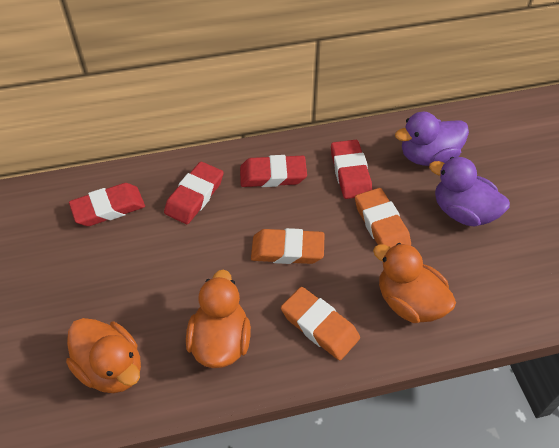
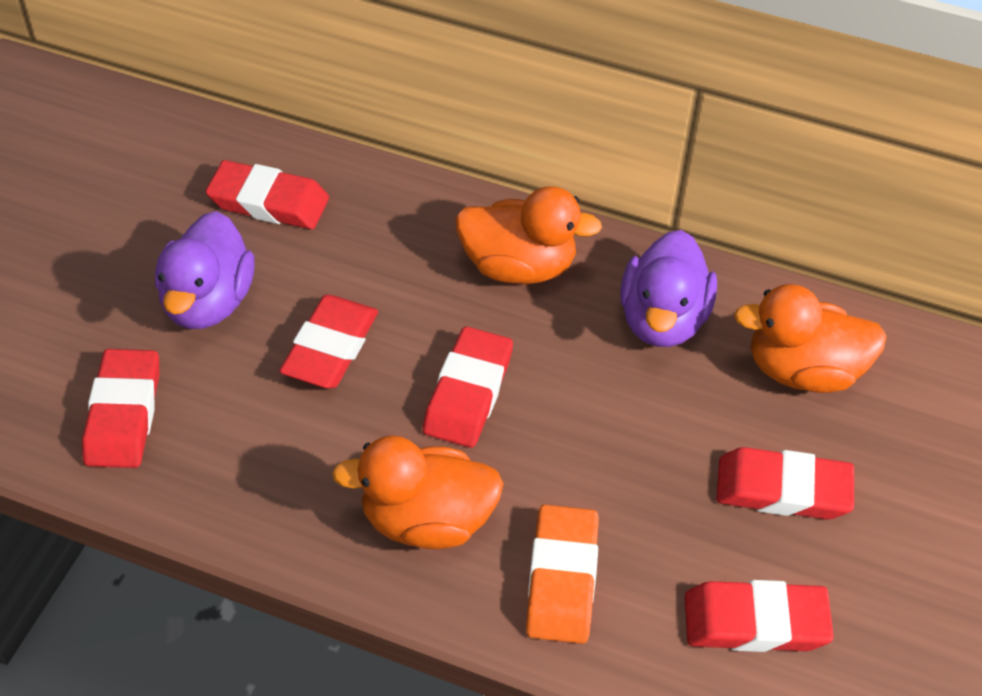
orange eraser: [251,228,324,264] [281,287,360,360] [355,188,411,247] = 3 -> [526,505,599,644] = 1
red eraser: [69,183,145,226] [164,162,224,224] [240,155,307,187] [331,140,372,199] = 4 -> [82,349,160,468] [206,160,329,229] [279,295,378,388] [423,327,513,448] [685,580,834,652] [716,447,854,520] = 6

